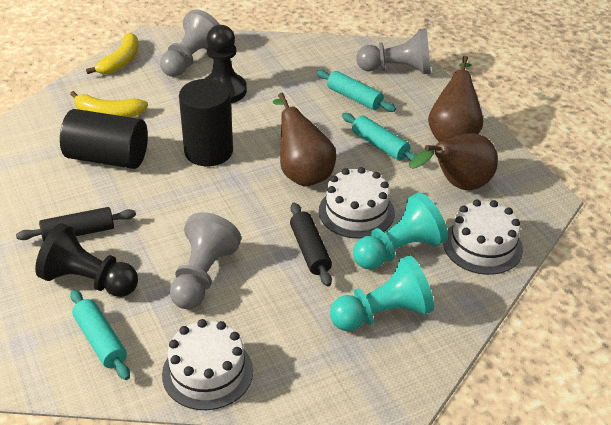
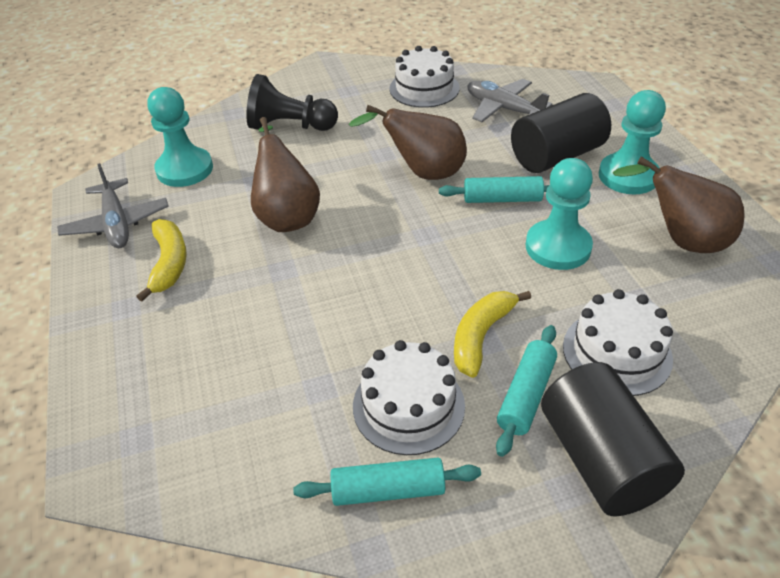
black pawn: [35,223,138,297] [204,25,247,103] = 2 -> [246,74,338,131] = 1
black rolling pin: [16,207,136,242] [290,202,332,287] = 2 -> none = 0
grey pawn: [160,9,220,77] [170,212,241,309] [356,28,431,74] = 3 -> none = 0
grey plane: none = 0 -> [57,163,169,248] [468,79,552,122] = 2
turquoise pawn: [330,255,434,331] [353,193,448,270] = 2 -> [148,87,213,187] [525,158,593,270] [599,90,666,194] = 3

